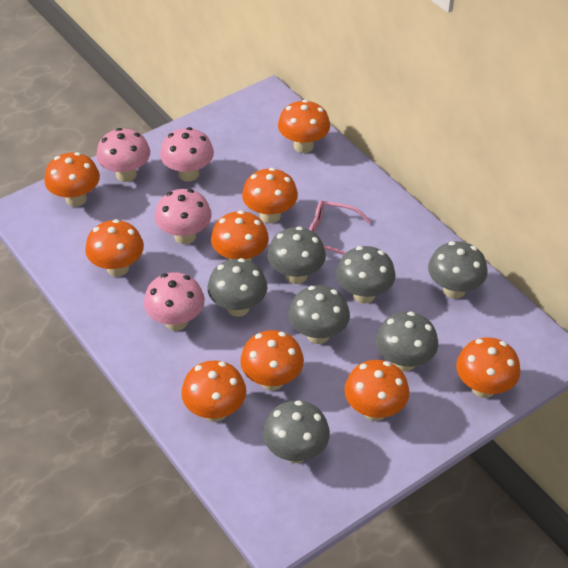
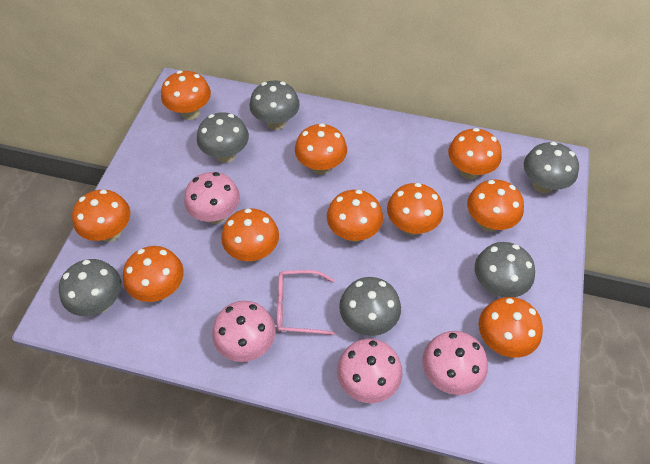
grey mushroom: [207,258,267,317] [263,400,330,463] [267,226,326,284] [289,285,350,344] [336,246,396,304] [376,311,438,372] [428,241,488,299] = 7 -> [59,259,121,316] [197,112,249,163] [249,80,300,130] [339,277,401,336] [475,242,535,297] [524,142,579,193] = 6
orange mushroom: [44,152,100,207] [85,219,144,277] [181,360,246,422] [211,210,269,261] [240,330,304,390] [242,168,298,223] [278,100,330,153] [344,360,409,421] [456,337,521,398] = 9 -> [72,190,130,242] [123,246,184,302] [161,71,211,120] [221,209,279,262] [295,123,347,175] [327,190,383,242] [387,183,443,235] [448,128,502,179] [467,180,524,232] [479,297,543,358] = 10

